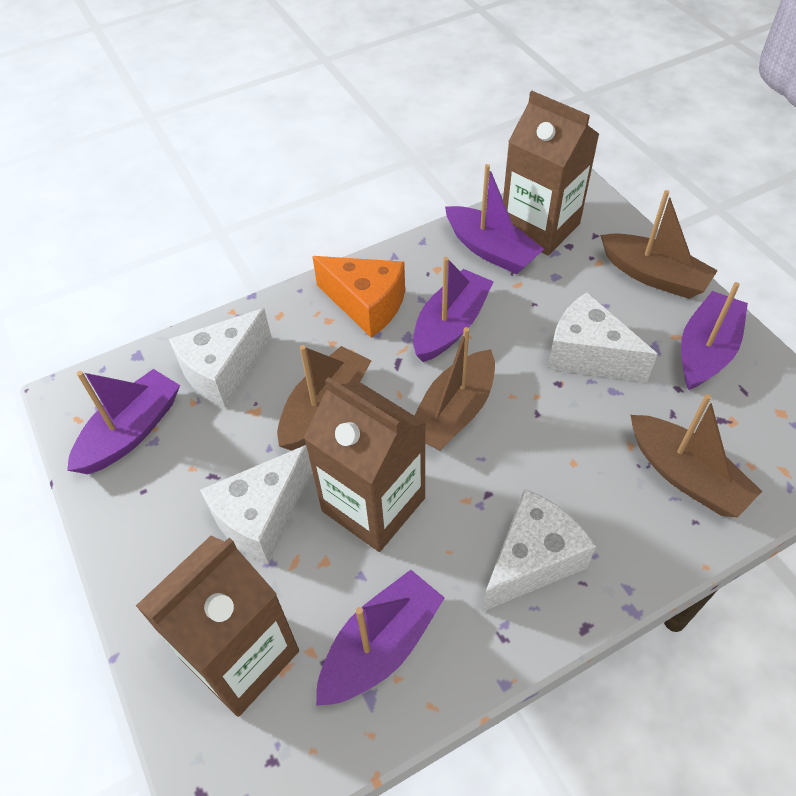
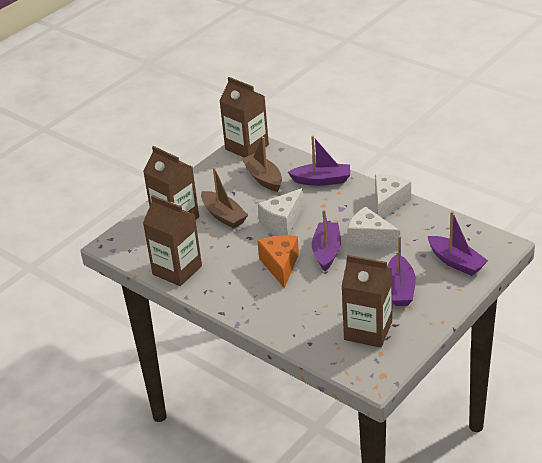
brown boat: [277,345,372,450] [414,327,495,451] [600,190,718,299] [631,394,762,517] = 4 -> [201,167,248,229] [242,137,282,192] = 2
brown carton: [136,536,299,717] [304,377,426,552] [503,91,599,256] = 3 -> [143,146,199,220] [143,195,202,286] [219,77,269,157] [341,255,392,348] = 4
purple boat: [67,369,180,474] [316,570,445,706] [413,257,494,362] [445,164,544,274] [681,282,748,390] = 5 -> [288,136,350,186] [312,210,341,271] [387,236,416,306] [428,211,488,276] = 4
white cheese: [169,308,271,408] [200,445,312,564] [482,489,596,612] [547,292,658,382] = 4 -> [258,188,304,235] [347,207,400,249] [375,174,411,219] = 3

